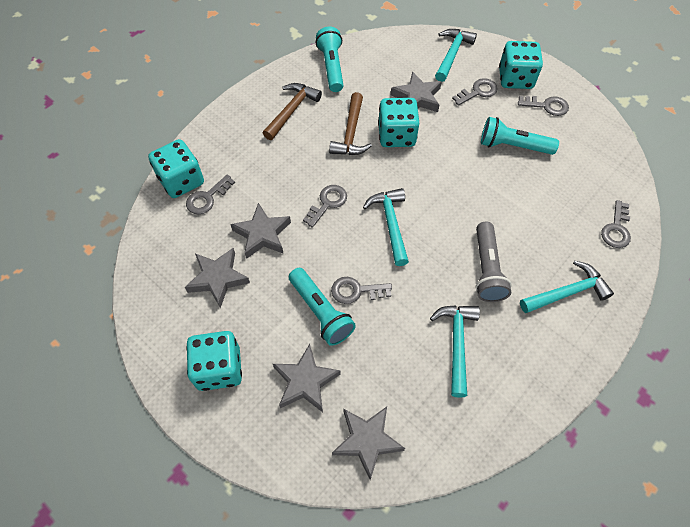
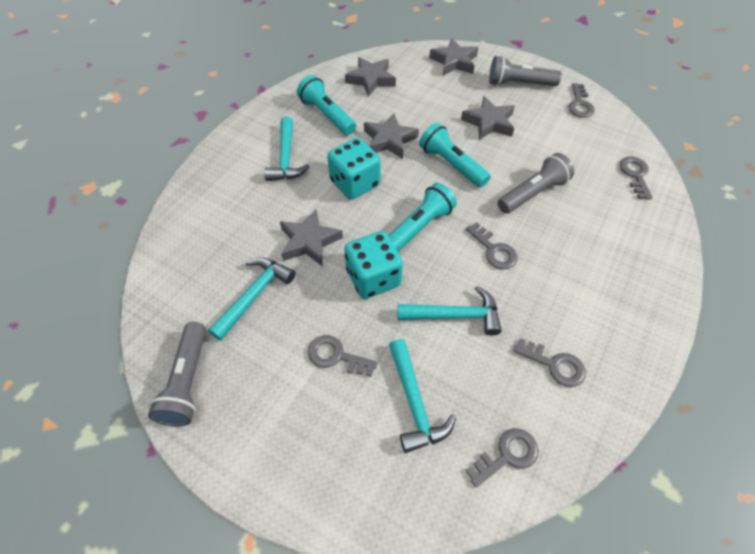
brown hammer: [263,83,322,140] [329,92,372,155] = 2 -> none = 0
grey flashlight: [475,221,512,302] = 1 -> [148,322,206,426] [489,56,562,86] [498,153,574,214] = 3
turquoise dice: [148,139,204,198] [186,331,242,391] [378,98,419,147] [499,41,543,89] = 4 -> [327,138,381,200] [344,231,403,299] = 2

